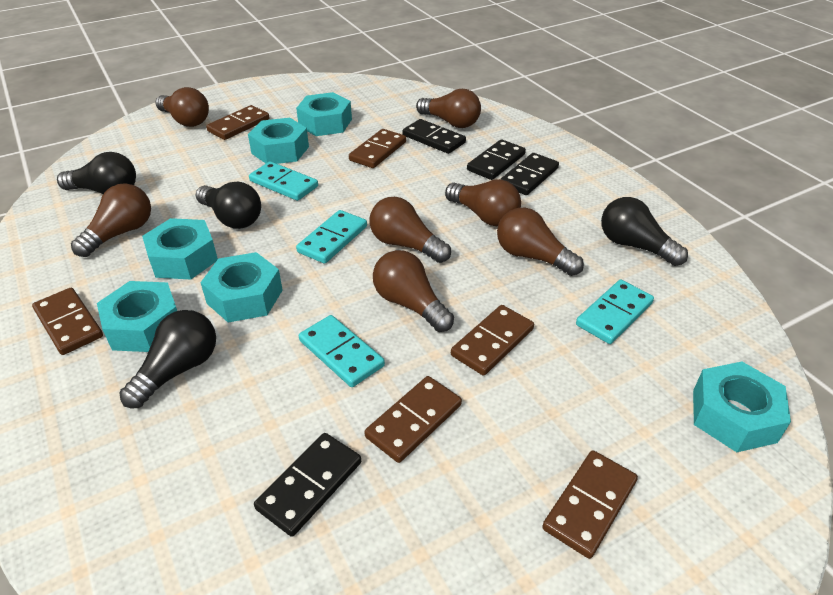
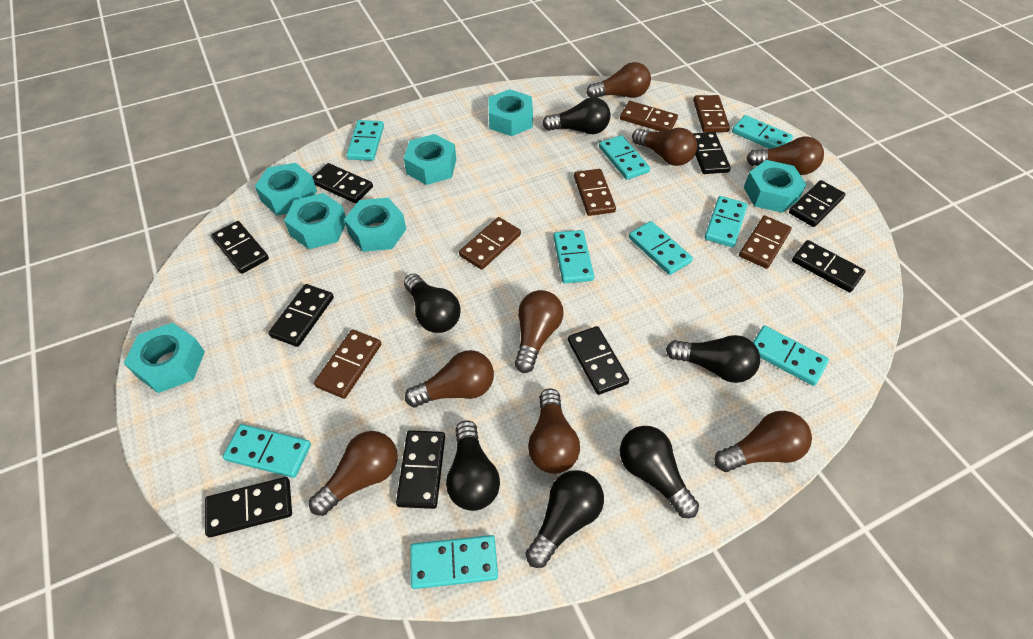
black domino: [254,433,361,537] [403,119,466,154] [467,139,526,180] [501,153,559,195] = 4 -> [205,477,292,537] [211,221,269,274] [268,284,334,347] [313,163,373,203] [396,430,445,509] [568,326,629,395] [693,132,731,174] [789,180,846,227] [792,240,865,292] = 9
black light bulb: [57,152,136,194] [119,310,216,408] [196,182,261,229] [601,197,688,266] = 4 -> [404,274,461,333] [446,421,500,511] [525,470,604,568] [542,97,610,134] [620,426,699,518] [666,335,760,383] = 6
brown light bulb: [71,183,151,257] [155,87,209,127] [370,197,451,263] [373,250,454,332] [416,89,481,128] [445,179,521,226] [497,208,584,276] = 7 -> [309,431,398,516] [405,350,494,407] [514,290,564,373] [528,389,580,474] [586,62,651,98] [632,128,697,166] [714,411,812,472] [746,137,824,175] = 8
turquoise domino: [249,161,318,201] [296,210,367,264] [299,315,385,387] [576,279,654,344] = 4 -> [223,424,311,478] [346,120,384,161] [410,535,498,589] [553,230,594,283] [599,135,650,180] [629,221,693,275] [704,196,747,247] [732,115,793,149] [753,326,829,386] = 9
turquoise nut: [97,281,177,352] [142,218,218,280] [200,252,283,323] [248,118,309,164] [296,92,352,136] [693,361,791,452] = 6 -> [124,323,205,393] [255,163,317,216] [284,193,346,249] [344,198,406,252] [404,134,456,185] [488,89,533,136] [744,160,807,213] = 7

